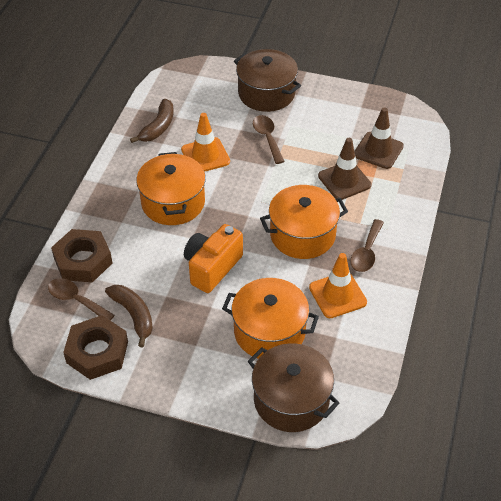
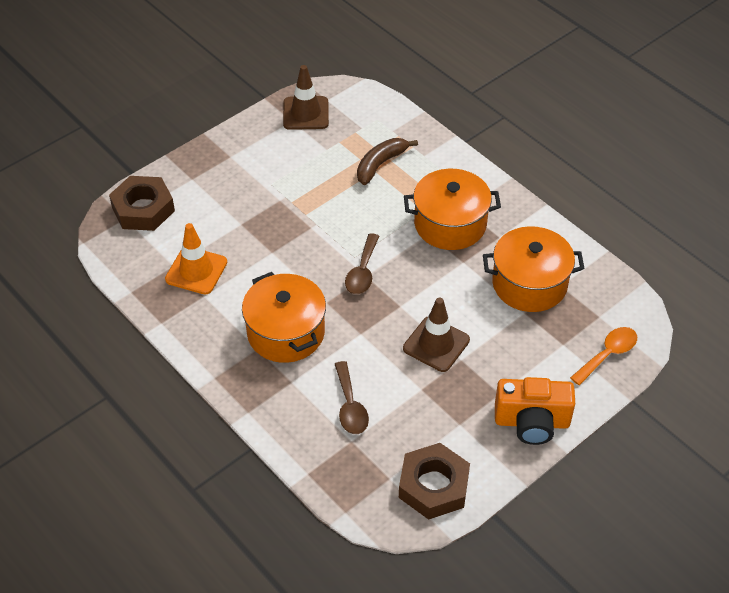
brown banana: [105,285,153,347] [130,99,174,143] = 2 -> [357,138,418,185] = 1
brown pot: [234,49,301,112] [248,343,339,432] = 2 -> none = 0
brown spoon: [48,278,115,321] [253,115,285,164] [350,219,384,272] = 3 -> [335,361,369,434] [345,233,379,294] = 2
orange spoon: none = 0 -> [570,327,637,385] = 1
orange traffic cone: [181,113,230,172] [309,253,367,318] = 2 -> [165,223,227,295] = 1

